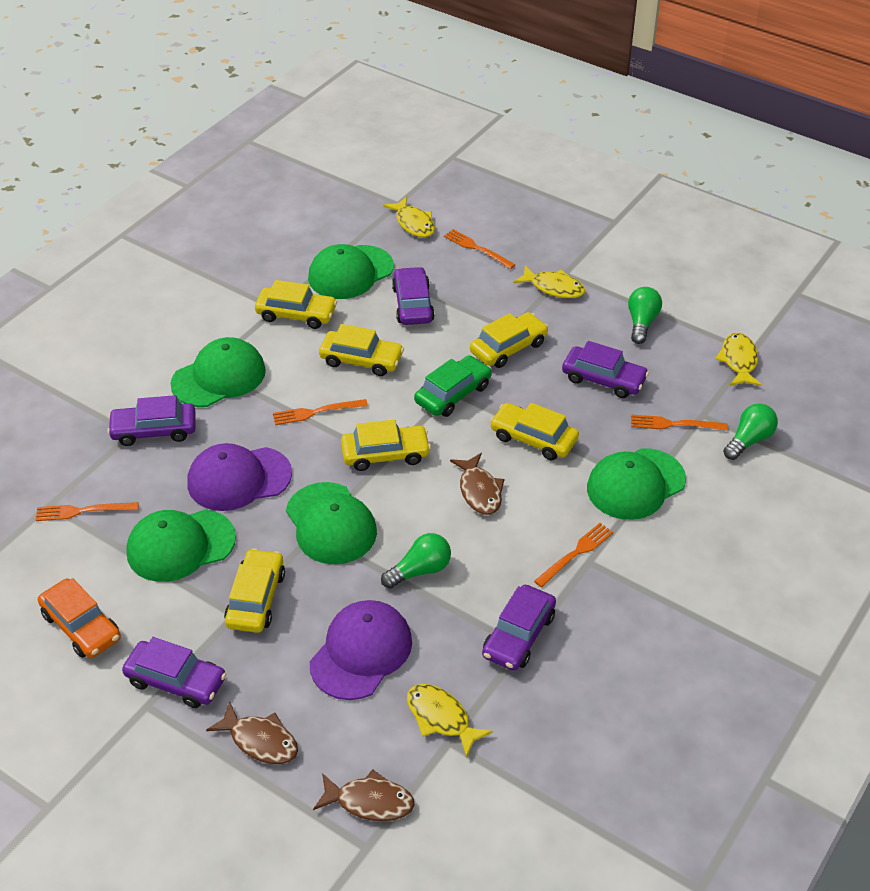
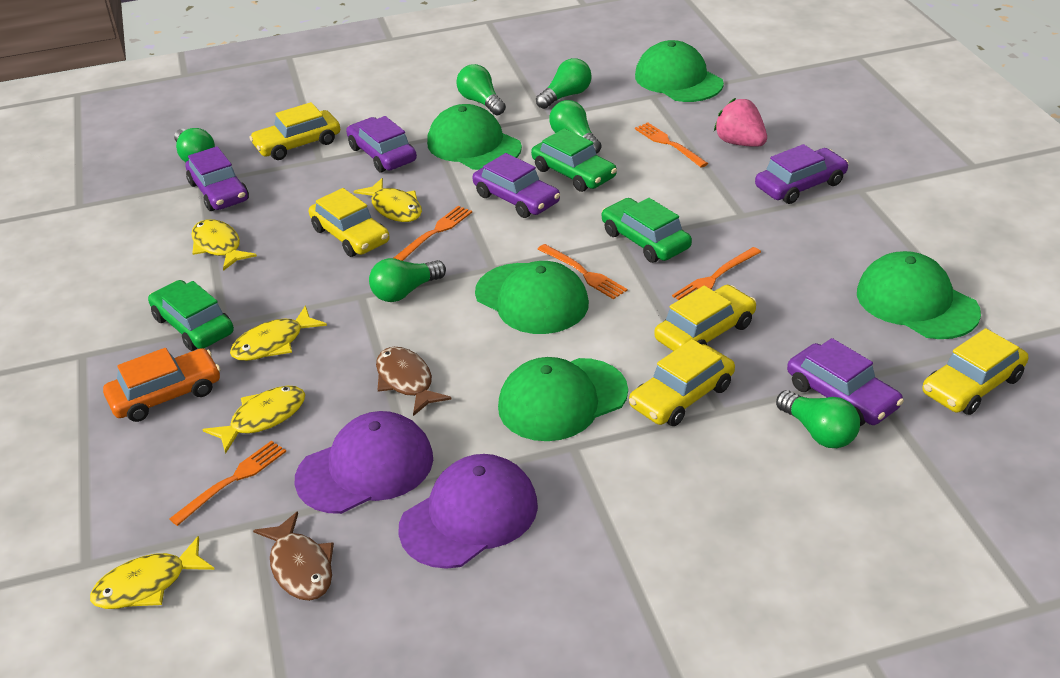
brown fish: [206,701,298,764] [313,769,415,821] [450,453,504,515] = 3 -> [253,512,334,601] [376,347,452,416] = 2
green car: [414,355,492,417] = 1 -> [148,280,234,351] [531,128,617,192] [602,198,692,263] = 3
green light bulb: [381,533,451,588] [628,287,662,344] [723,403,778,460] = 3 -> [174,128,215,162] [369,258,446,302] [456,64,506,115] [536,58,592,109] [549,100,602,154] [776,390,860,448] = 6
pink strawberry: none = 0 -> [714,98,767,147] = 1
yellow car: [224,548,285,633] [255,280,337,329] [319,324,404,376] [341,420,431,471] [470,312,548,368] [490,403,579,460] = 6 -> [249,102,340,160] [309,188,390,257] [629,339,735,426] [654,285,756,351] [922,328,1028,415] = 5
yellow fish: [383,196,435,237] [407,684,493,758] [513,265,585,298] [716,333,762,386] = 4 -> [90,536,215,609] [191,219,257,271] [202,386,305,454] [230,306,327,361] [354,178,422,222] = 5

